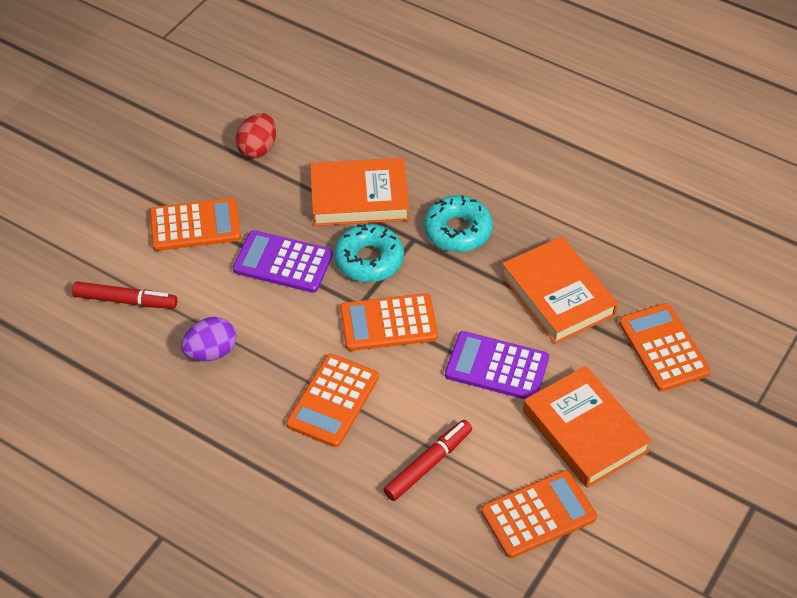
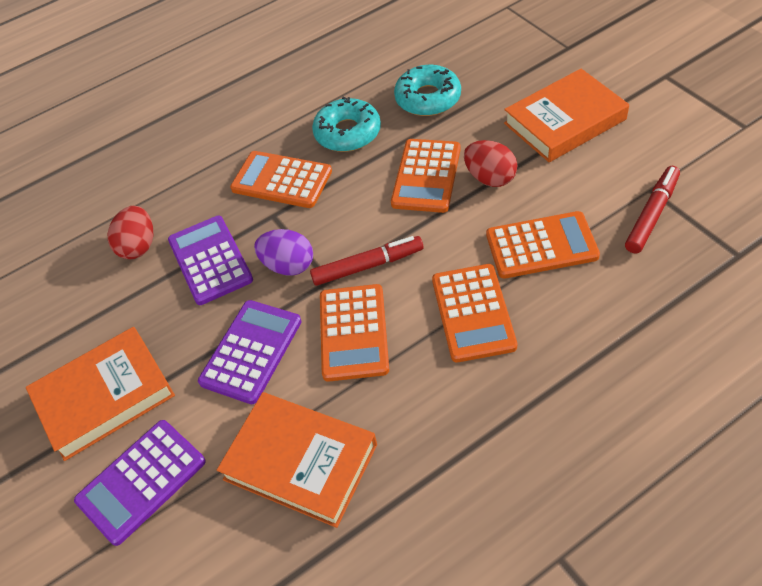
purple calculator: [233,230,333,293] [445,331,549,399] = 2 -> [74,420,206,546] [168,216,253,305] [198,300,301,404] = 3
red egg: [235,113,276,158] = 1 -> [108,206,153,259] [464,140,517,187] = 2

